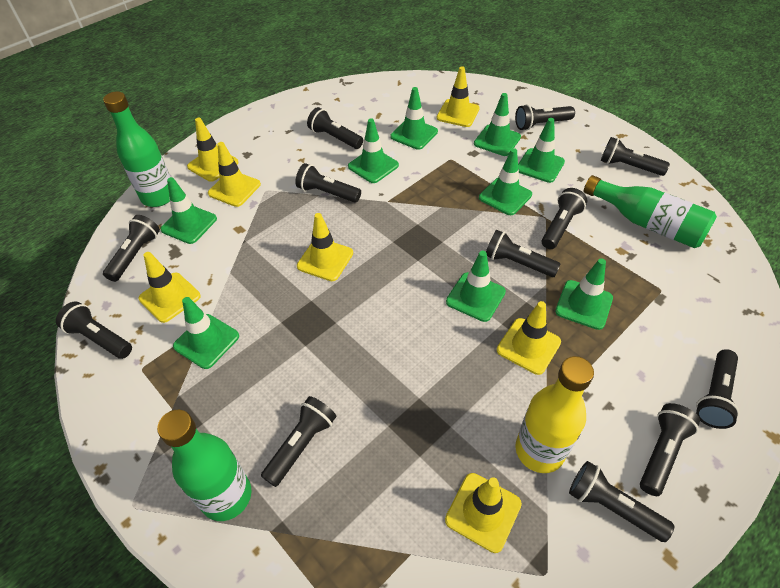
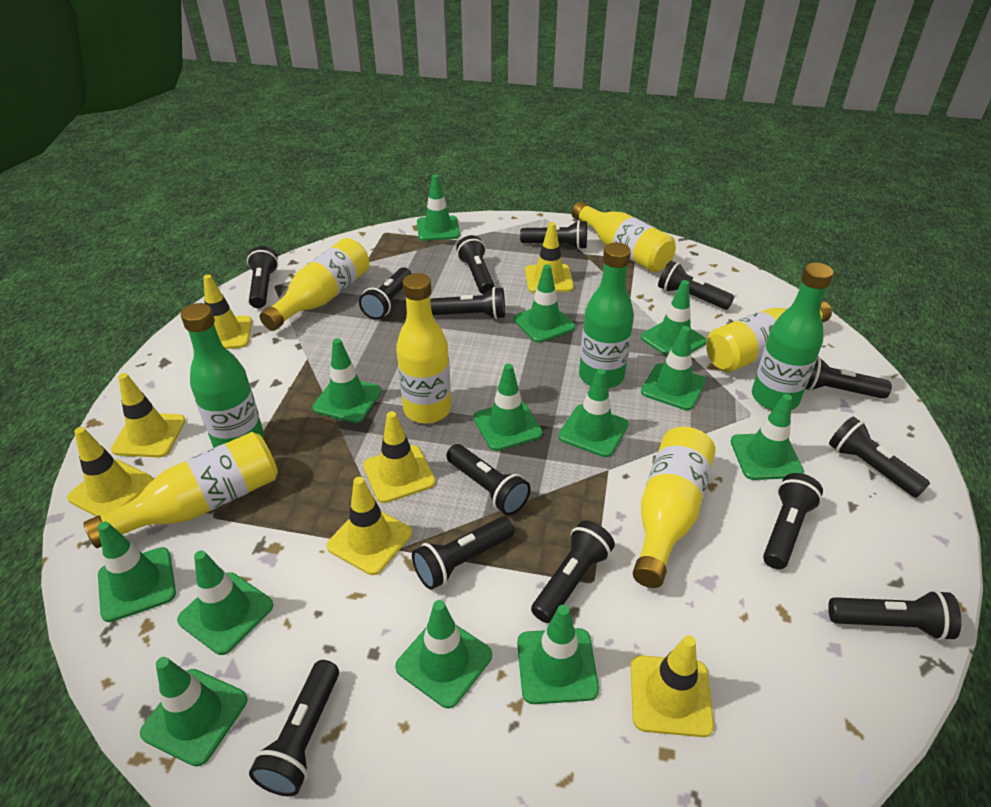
black flashlight: [56,301,132,359] [103,215,160,282] [261,396,336,487] [295,163,361,203] [307,107,363,149] [486,230,561,277] [515,104,575,130] [542,188,588,249] [569,461,674,542] [601,137,670,176] [640,403,700,496] [696,349,740,429] = 12 -> [247,246,278,308] [249,660,339,796] [359,267,412,320] [412,516,515,590] [430,287,505,319] [446,444,531,515] [456,235,494,294] [520,220,587,249] [531,520,615,623] [658,261,734,310] [763,473,823,569] [805,356,892,399] [828,590,961,641] [829,417,930,498] = 14
green traffic cone: [160,177,217,244] [173,297,239,369] [348,119,399,183] [390,87,438,150] [446,251,506,322] [474,93,521,156] [479,148,532,215] [518,118,565,183] [555,258,613,330] = 9 -> [98,521,176,622] [140,657,247,767] [177,550,273,655] [312,338,382,423] [395,600,492,708] [417,175,460,241] [474,364,543,451] [514,264,575,343] [517,605,599,704] [558,369,629,457] [641,280,707,357] [641,326,706,410] [731,394,804,480] = 13
yellow bottle: [515,356,594,473] = 1 -> [83,432,278,548] [260,238,369,331] [396,273,451,423] [572,201,676,272] [633,427,716,588] [706,301,832,372] = 6

